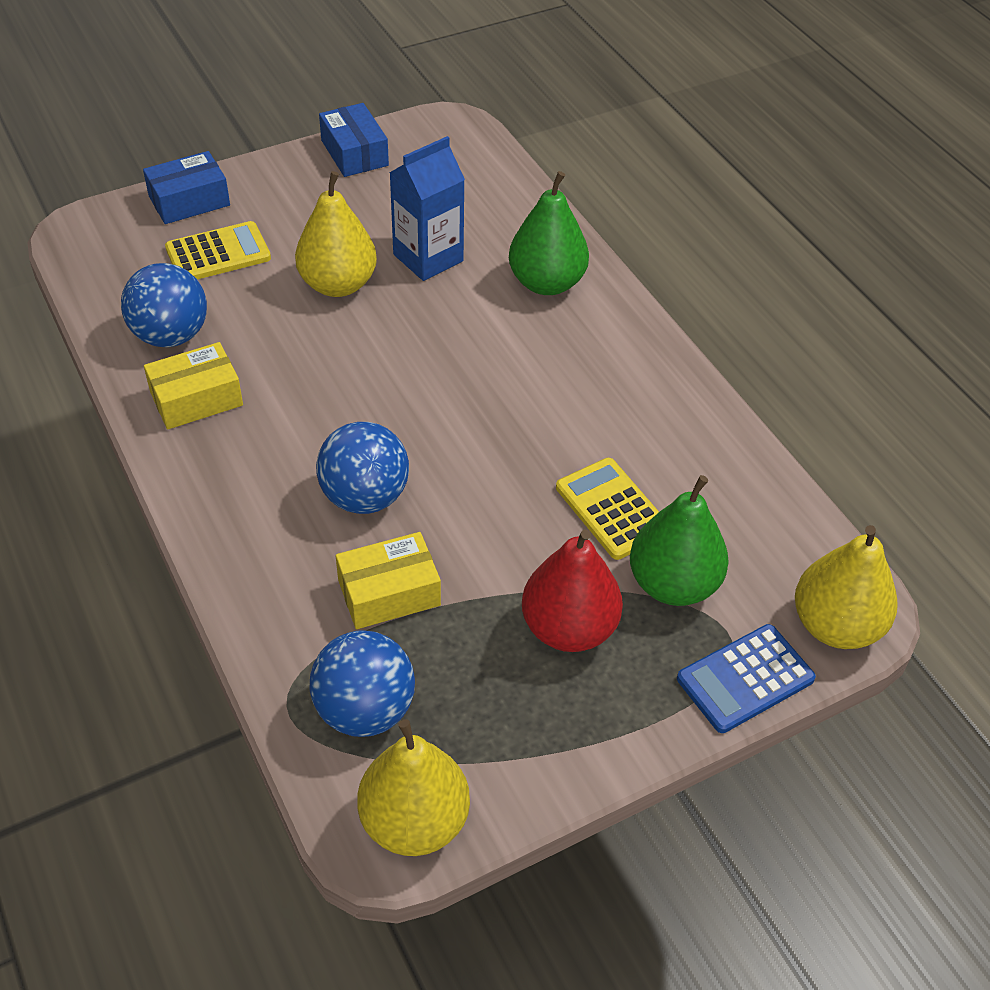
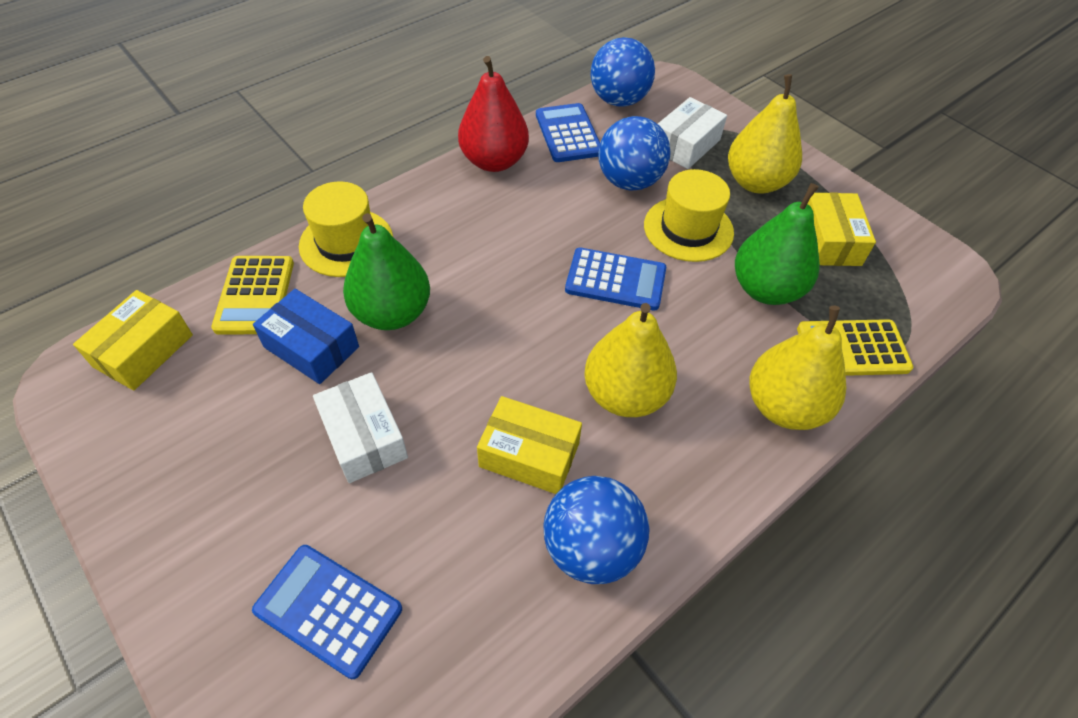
blue box: [143,151,230,224] [319,103,389,177] = 2 -> [253,289,359,384] = 1
blue calculator: [677,624,816,733] = 1 -> [252,545,402,679] [536,103,600,162] [565,248,666,311] = 3
blue carton: [390,136,465,281] = 1 -> none = 0
white box: none = 0 -> [313,372,408,483] [658,97,727,169] = 2
yellow box: [144,342,243,429] [336,532,441,629] = 2 -> [73,290,193,390] [477,396,582,494] [808,192,876,266] = 3
yellow hat: none = 0 -> [299,181,393,277] [644,169,734,262] = 2

